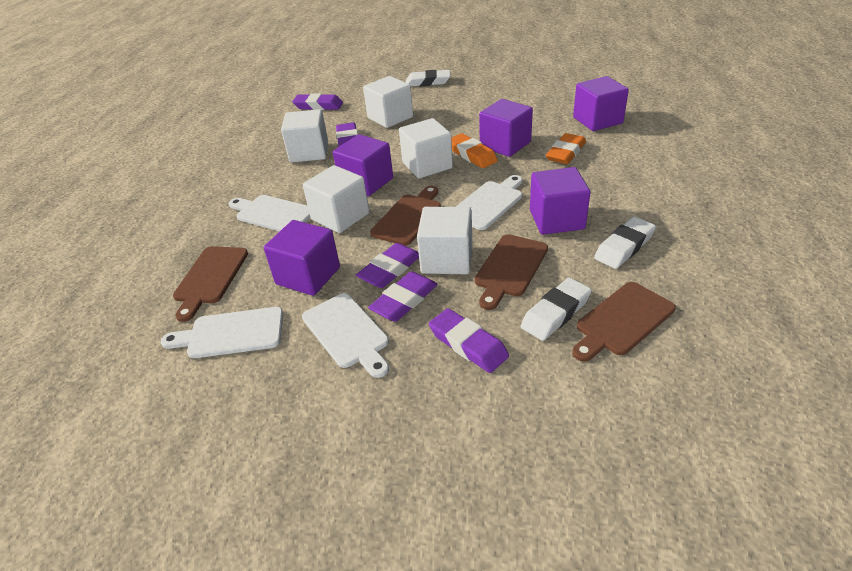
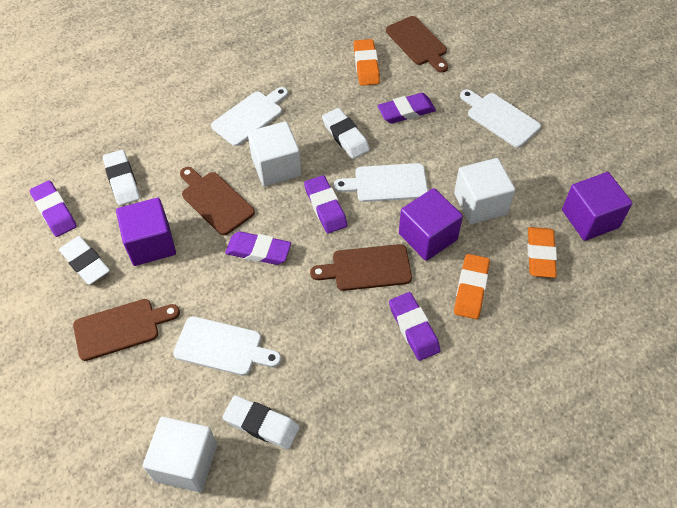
orange eraser: [451,133,498,168] [546,133,586,164] = 2 -> [354,39,380,86] [454,254,490,319] [527,227,557,278] = 3
purple cube: [264,220,340,296] [333,134,393,196] [479,99,533,157] [530,167,590,235] [573,76,629,131] = 5 -> [116,198,176,266] [399,188,463,261] [562,172,632,241] = 3
white cube: [281,109,328,163] [303,165,369,233] [363,76,413,128] [399,118,453,179] [417,207,473,275] = 5 -> [143,417,217,492] [248,121,301,186] [454,158,515,224] = 3
white eraser: [406,70,451,87] [521,278,592,341] [594,217,656,269] = 3 -> [59,236,110,284] [103,150,140,205] [223,395,300,450] [322,108,370,159] = 4

